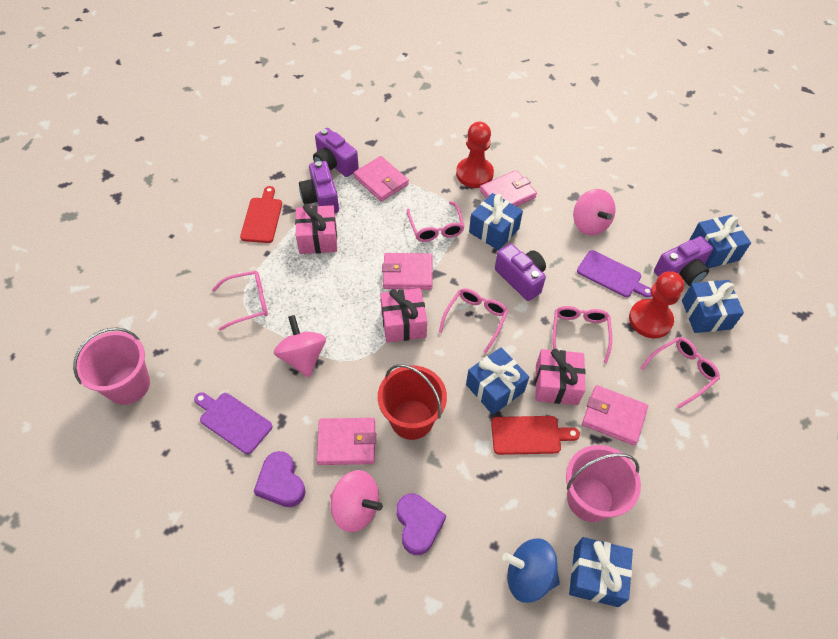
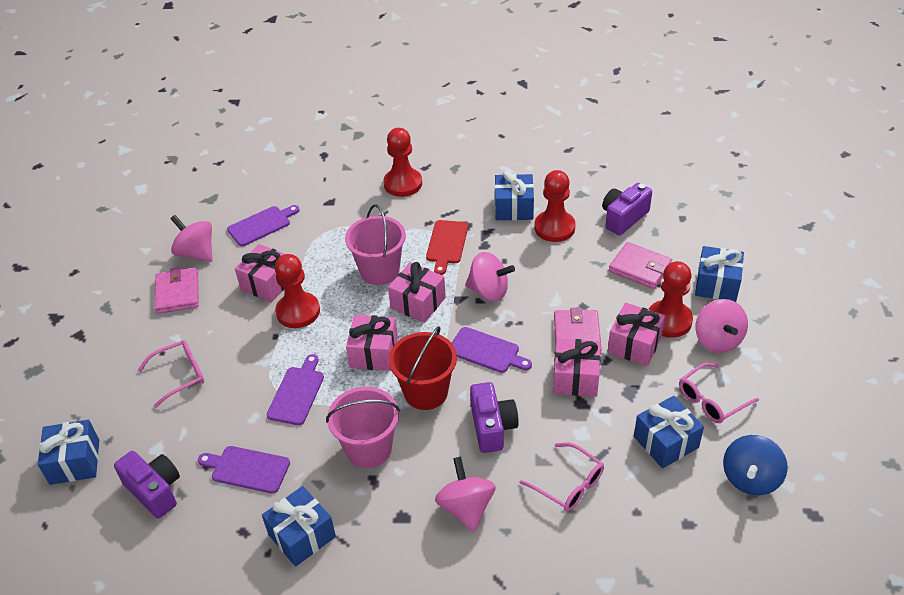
pink gift: [295,204,337,254] [380,288,427,343] [535,349,586,405] = 3 -> [235,244,284,302] [346,315,398,371] [388,262,446,323] [553,338,601,397] [608,303,665,366] = 5
pink glasses: [212,271,268,331] [407,201,465,242] [439,288,508,353] [552,306,612,363] [640,337,720,408] = 5 -> [138,340,204,408] [520,442,604,512] [679,362,759,423] = 3
pink spinning top: [274,315,326,378] [330,470,383,532] [573,189,615,236] = 3 -> [170,215,212,262] [435,457,496,532] [465,252,515,301] [696,299,748,353] = 4
pink wallet: [316,418,376,465] [353,156,409,202] [382,253,433,290] [480,170,537,207] [582,385,648,446] = 5 -> [155,267,199,314] [554,308,602,355] [609,242,672,289] = 3
purple camera: [299,161,339,213] [313,128,359,177] [495,244,546,301] [654,236,713,286] = 4 -> [114,451,180,519] [470,382,518,453] [602,183,652,235] = 3
purple cutting board: [194,392,272,454] [577,250,652,298] = 2 -> [198,446,290,494] [227,205,300,246] [267,354,324,425] [452,327,532,373] = 4
purple heart: [254,451,306,507] [396,494,446,555] = 2 -> none = 0
red cutting board: [240,186,282,243] [491,416,580,455] = 2 -> [426,220,468,275] = 1
red pawn: [456,122,494,188] [629,271,684,338] = 2 -> [275,254,320,328] [383,128,422,197] [534,170,576,242] [648,261,693,338] = 4

